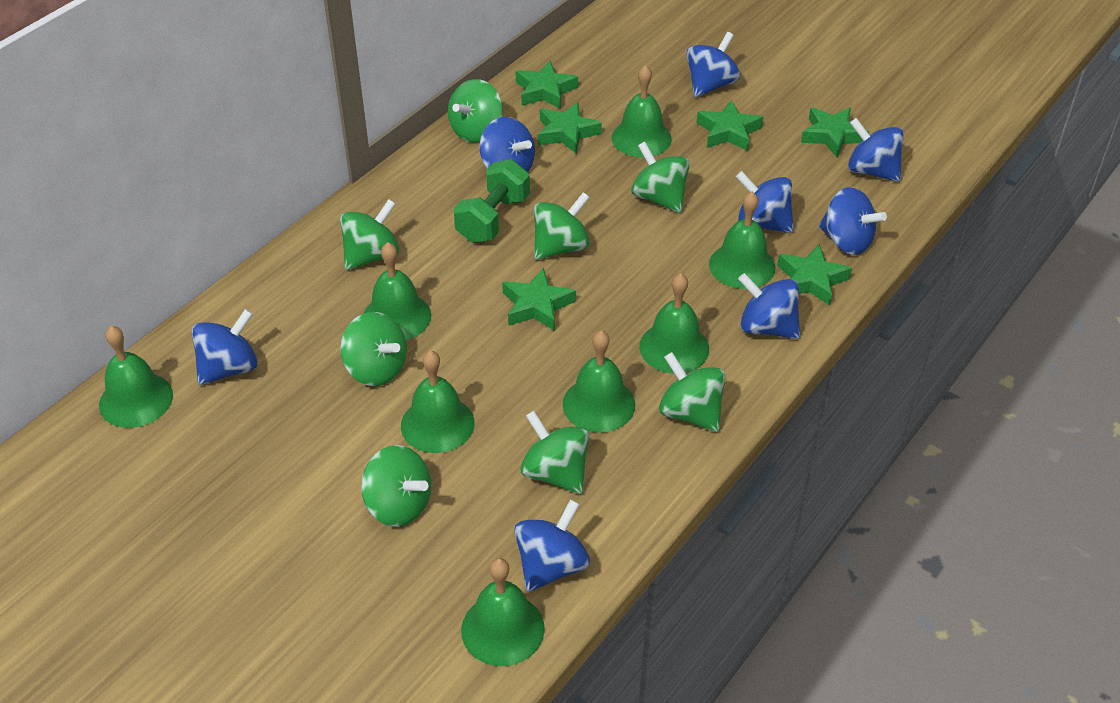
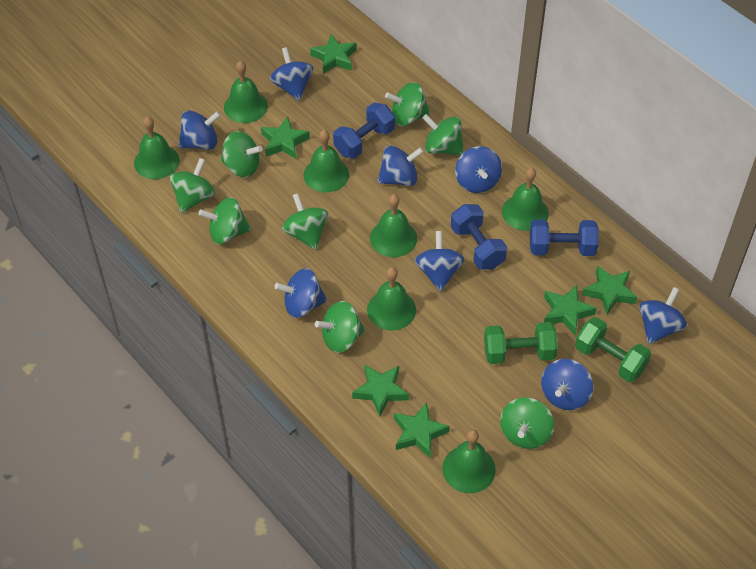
blue dumbbell: none = 0 -> [333,102,395,159] [451,204,507,270] [530,219,599,256] = 3
green bell: [99,326,173,428] [363,242,431,340] [401,350,475,453] [461,558,545,666] [563,330,635,433] [612,65,672,157] [639,273,709,373] [709,191,775,289] = 8 -> [134,116,179,179] [224,61,268,123] [303,130,349,193] [367,267,416,331] [370,194,417,257] [442,429,496,493] [502,168,549,231] = 7
green dumbbell: [454,159,530,243] = 1 -> [484,322,558,364] [575,317,651,382] = 2

